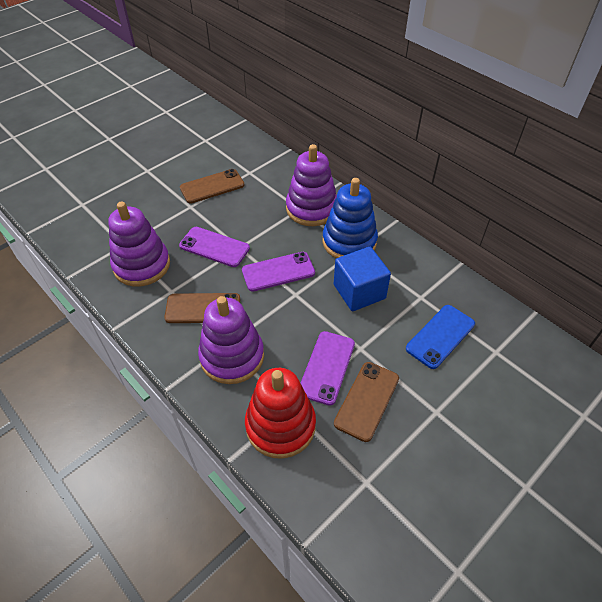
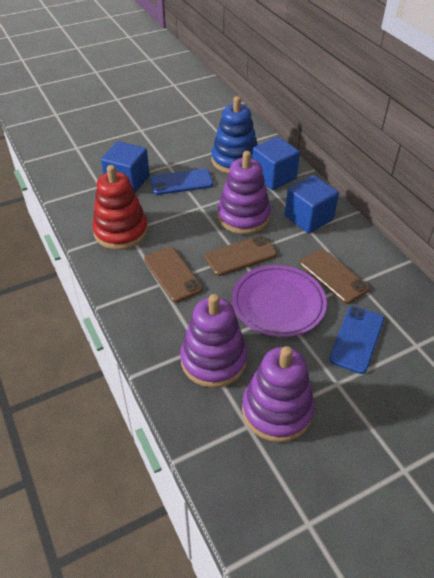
blue cube: [334,247,391,311] = 1 -> [101,141,150,193] [252,137,300,190] [285,175,339,234] = 3
blue phone: [406,305,475,369] = 1 -> [150,168,213,195] [329,306,384,374] = 2
purple phone: [179,227,250,267] [242,252,315,292] [300,331,355,406] = 3 -> none = 0
purple plate: none = 0 -> [232,265,327,337] = 1

